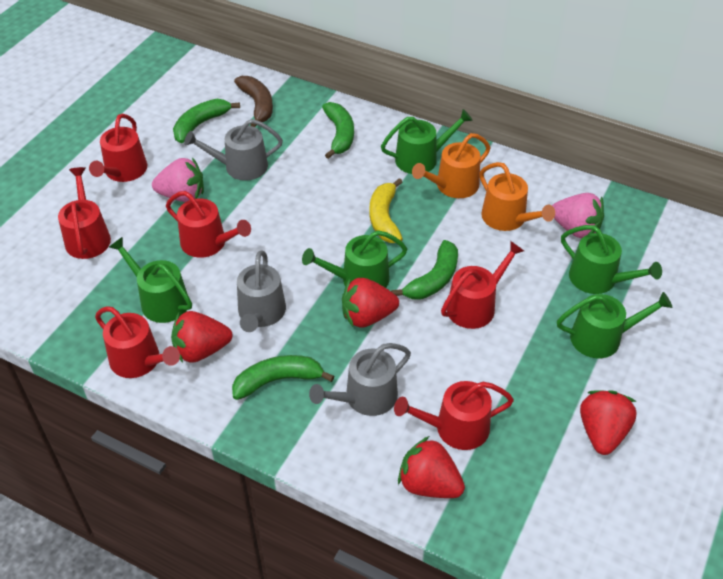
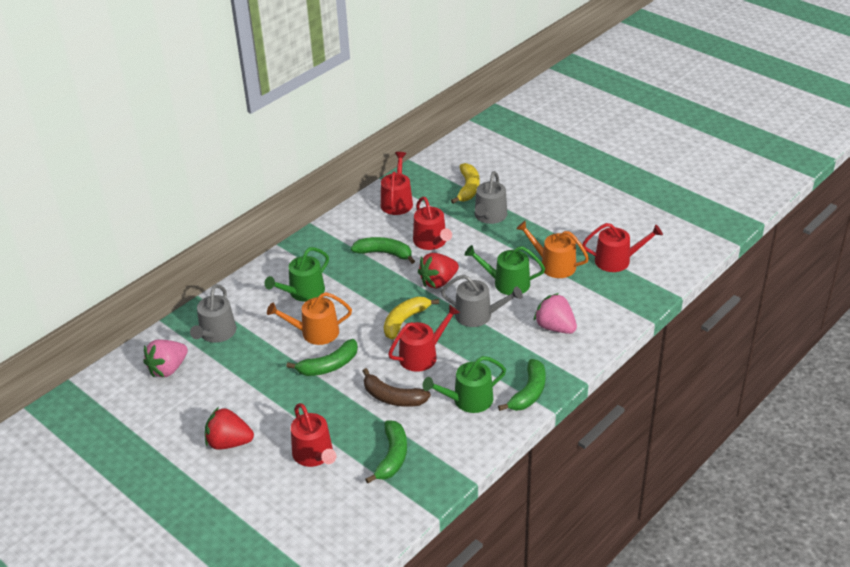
green watering can: [109,237,192,323] [302,230,407,288] [381,109,473,174] [557,292,673,358] [561,225,662,294] = 5 -> [265,247,329,302] [423,356,506,413] [465,245,545,295] = 3
red strawberry: [171,311,232,363] [342,278,399,327] [398,436,465,498] [580,390,637,455] = 4 -> [205,407,254,450] [418,253,459,289] = 2
red watering can: [58,167,111,259] [89,114,147,182] [95,306,180,378] [166,191,251,258] [394,381,514,450] [441,241,524,329] = 6 -> [291,403,336,467] [381,152,413,215] [388,305,460,372] [413,197,452,250] [582,223,663,272] = 5
yellow banana: [370,178,403,243] = 1 -> [384,297,439,340] [451,163,480,204] = 2

